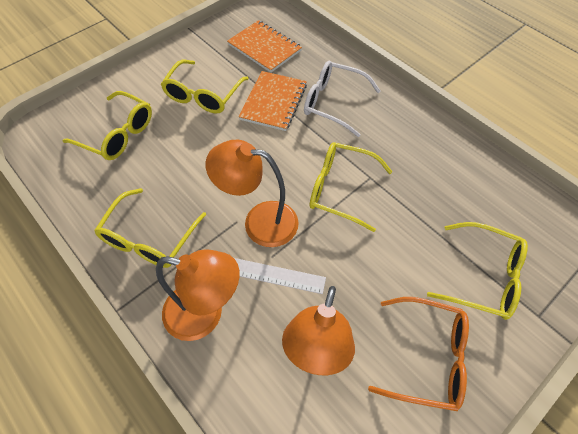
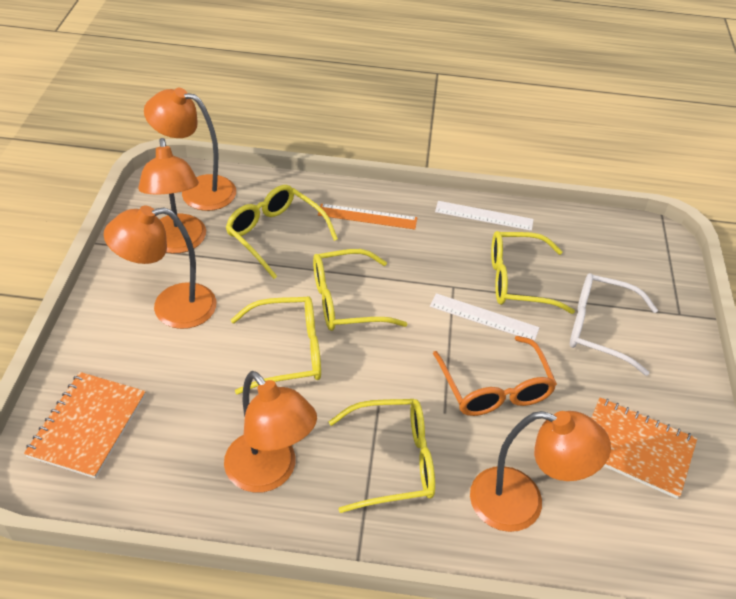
orange lamp: [156,250,240,341] [205,140,299,247] [282,286,355,375] = 3 -> [104,205,216,329] [138,138,206,253] [144,88,236,211] [224,371,317,493] [470,411,611,532] = 5
orange ruler: none = 0 -> [318,204,417,229] = 1
white ruler: [234,258,326,294] = 1 -> [430,293,539,341] [435,201,534,231] = 2

